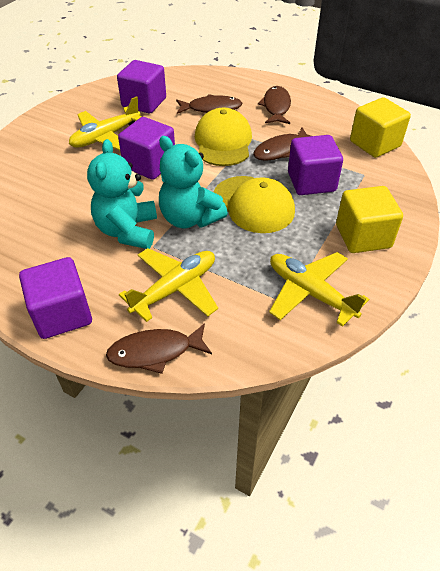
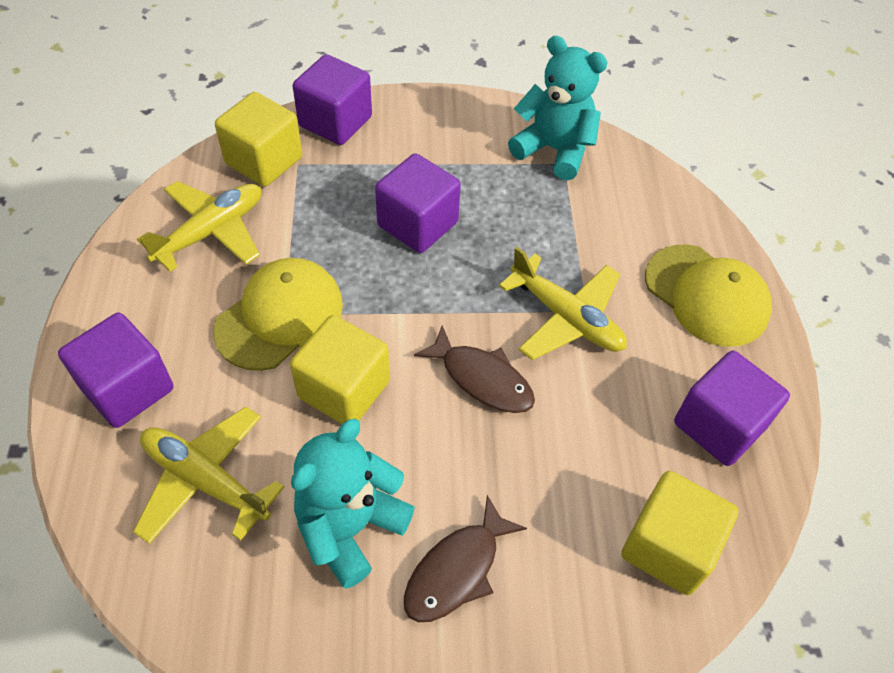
brown fish: [106,323,212,374] [176,94,242,114] [253,128,311,161] [258,86,291,124] = 4 -> [404,495,527,622] [414,325,535,413] = 2
yellow cube: [336,186,403,253] [350,97,411,158] = 2 -> [215,92,302,187] [290,315,390,424] [621,471,739,595] = 3

